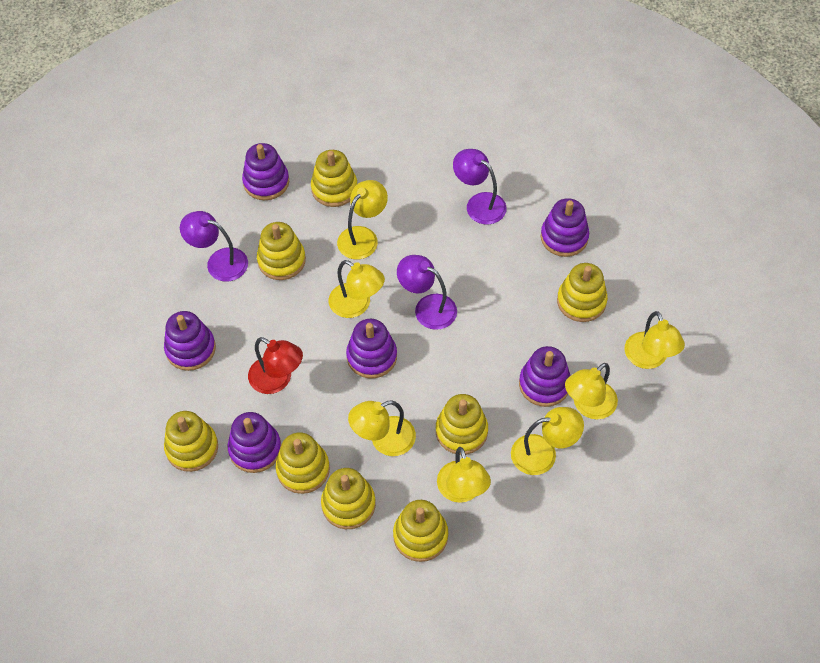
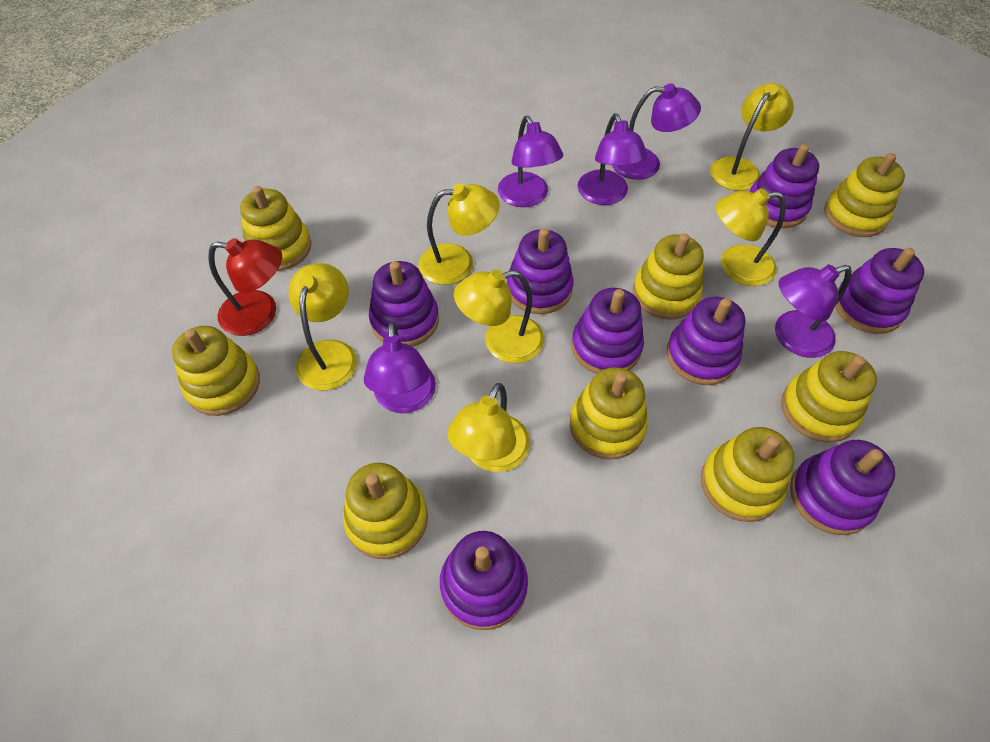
purple lamp: [180,211,248,282] [397,255,457,330] [453,149,507,225] = 3 -> [364,322,436,413] [498,116,563,207] [578,113,648,205] [612,83,701,180] [775,265,852,358] = 5
purple stacking toy: [164,311,216,371] [228,412,281,473] [242,143,289,200] [346,319,397,378] [519,346,570,407] [541,198,589,257] = 6 -> [369,261,439,346] [440,531,528,630] [507,228,574,314] [571,288,644,374] [666,297,745,385] [750,144,820,228] [790,440,895,535] [835,248,924,334] = 8
yellow lamp: [329,260,385,318] [337,180,388,260] [348,400,416,456] [437,447,491,503] [511,407,584,475] [565,363,618,419] [625,311,685,369] = 7 -> [289,263,357,390] [419,184,500,285] [447,383,530,472] [454,269,544,363] [710,83,794,191] [716,188,786,286] = 6

